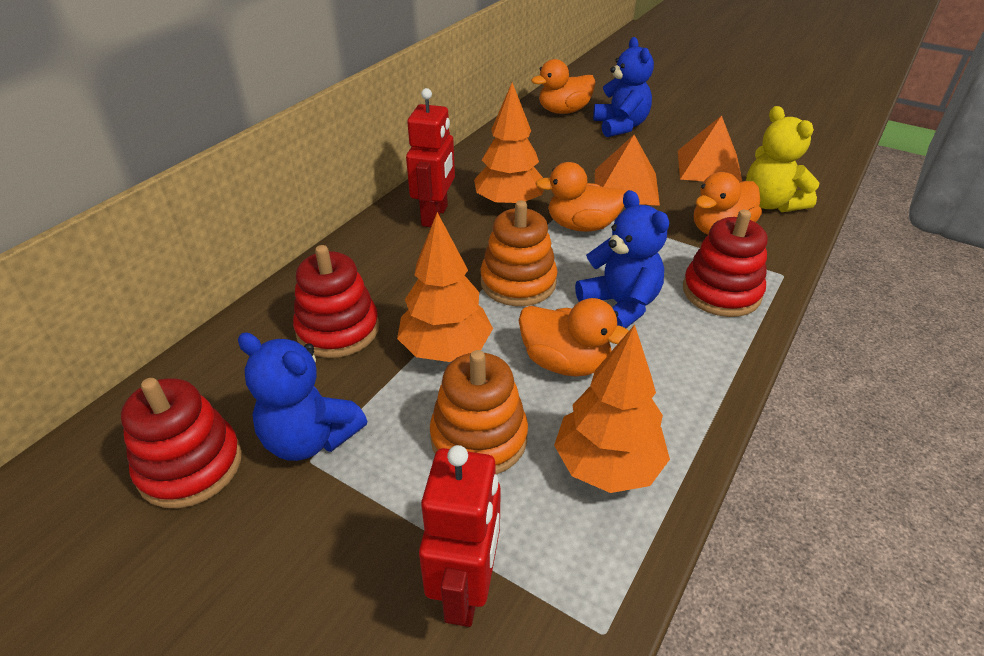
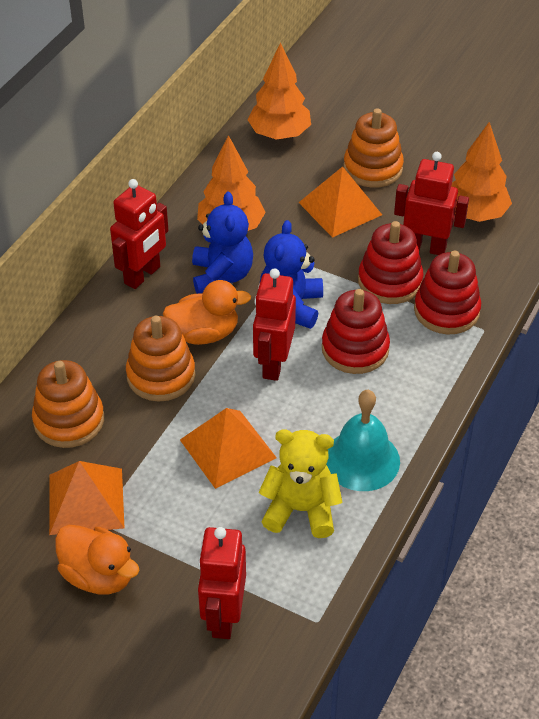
blue teddy bear: [238,332,367,461] [575,190,669,328] [593,37,654,137] = 3 -> [192,192,253,294] [260,220,323,329] = 2
orange duck: [519,298,629,376] [531,59,596,114] [535,162,626,232] [694,172,762,235] = 4 -> [55,525,140,594] [163,280,251,345] = 2
orange pyramid: [595,135,660,206] [678,116,743,183] = 2 -> [49,461,124,535] [180,408,277,489] [298,166,382,238] = 3
orange stacking toy: [430,350,528,474] [480,200,557,306] = 2 -> [32,360,104,448] [126,316,195,402] [343,108,404,188] = 3
red robot: [406,88,455,227] [419,445,501,627] = 2 -> [110,179,169,289] [198,527,246,639] [253,268,296,381] [394,152,469,255] = 4
turquoise bell: none = 0 -> [326,390,400,491] = 1

